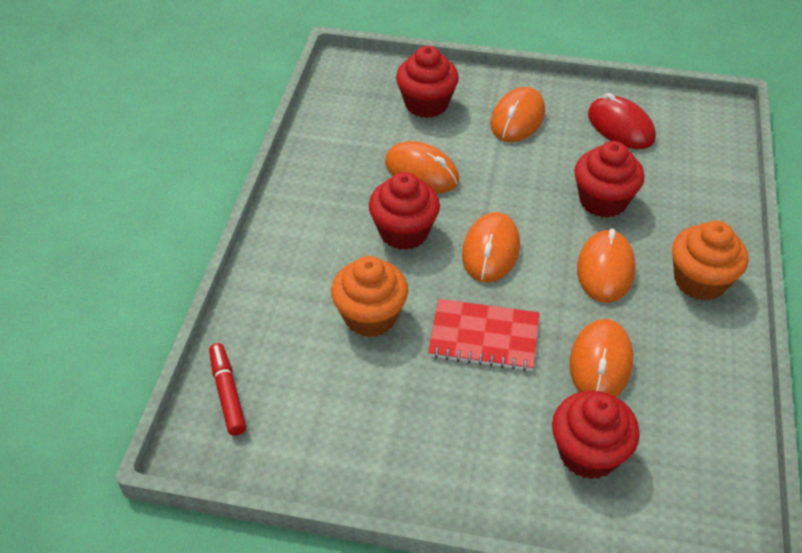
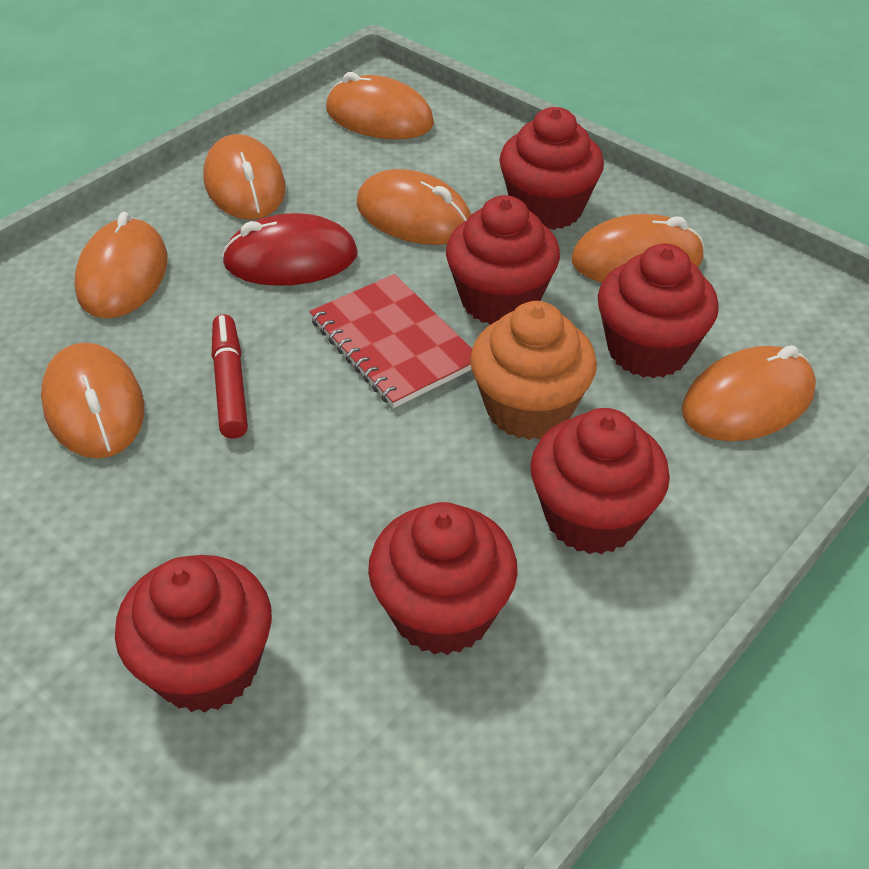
orange cupcake: [331,256,408,337] [672,221,748,301] = 2 -> [470,301,597,440] = 1
orange mouse: [385,141,459,193] [462,212,520,282] [490,87,545,142] [569,319,633,397] [577,228,636,303] = 5 -> [41,343,144,458] [74,212,168,318] [203,134,286,220] [326,72,434,139] [357,169,471,245] [571,214,704,283] [682,345,816,441] = 7
red cupcake: [369,172,440,250] [396,46,459,118] [552,391,640,479] [574,141,645,218] = 4 -> [115,555,272,712] [368,502,518,655] [446,195,560,325] [499,107,604,230] [531,408,670,554] [598,244,719,378] = 6

